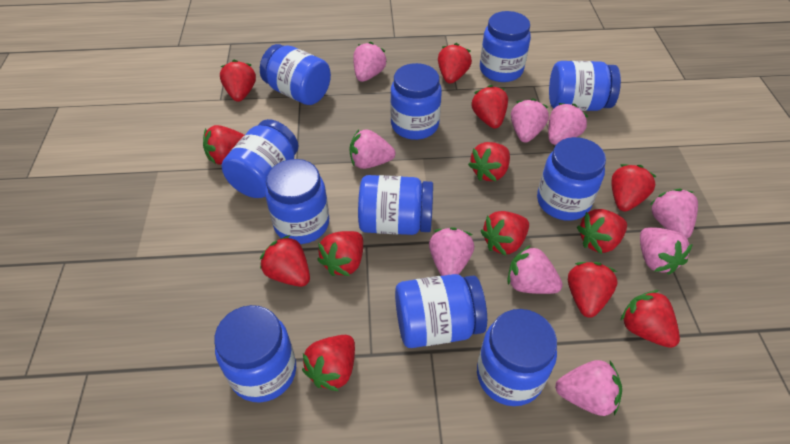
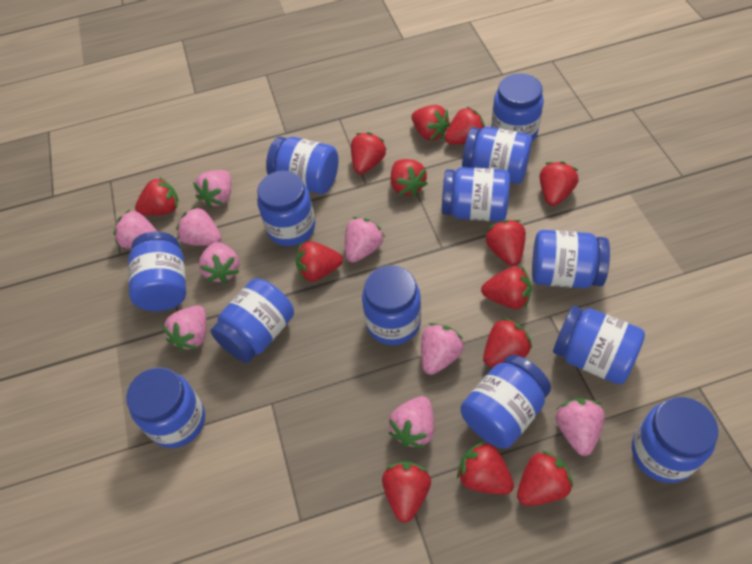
blue jar: [214,305,296,402] [221,119,299,198] [260,44,331,105] [265,159,329,244] [358,175,433,235] [390,63,442,140] [395,274,487,348] [477,309,557,406] [480,11,531,82] [537,137,606,221] [549,61,621,111] = 11 -> [126,367,205,448] [128,231,186,311] [210,279,294,363] [257,171,315,246] [266,137,339,194] [362,265,421,345] [442,167,510,222] [460,355,551,448] [462,127,532,184] [491,73,544,141] [532,230,610,288] [553,306,645,385] [632,397,718,483] = 13

